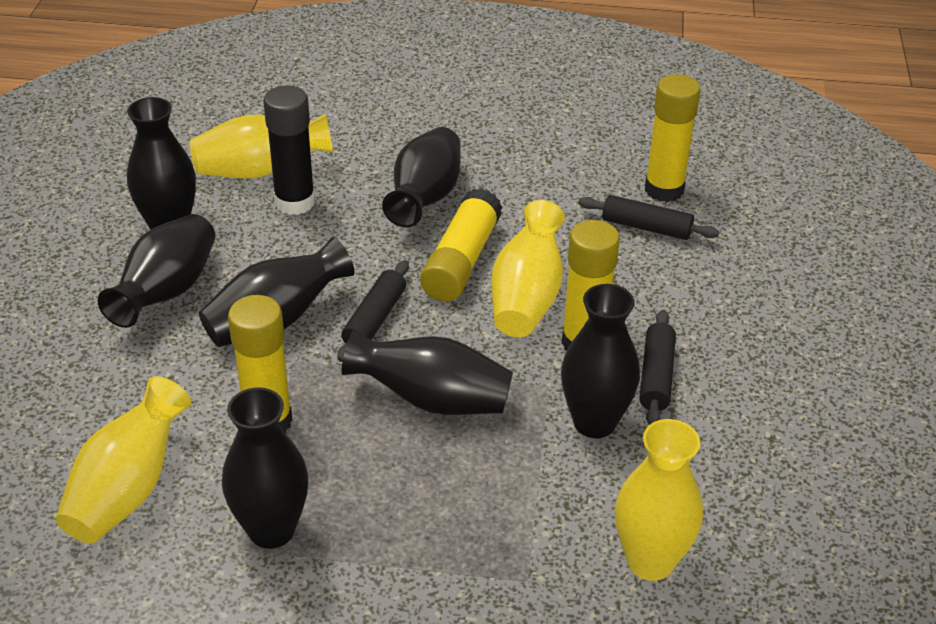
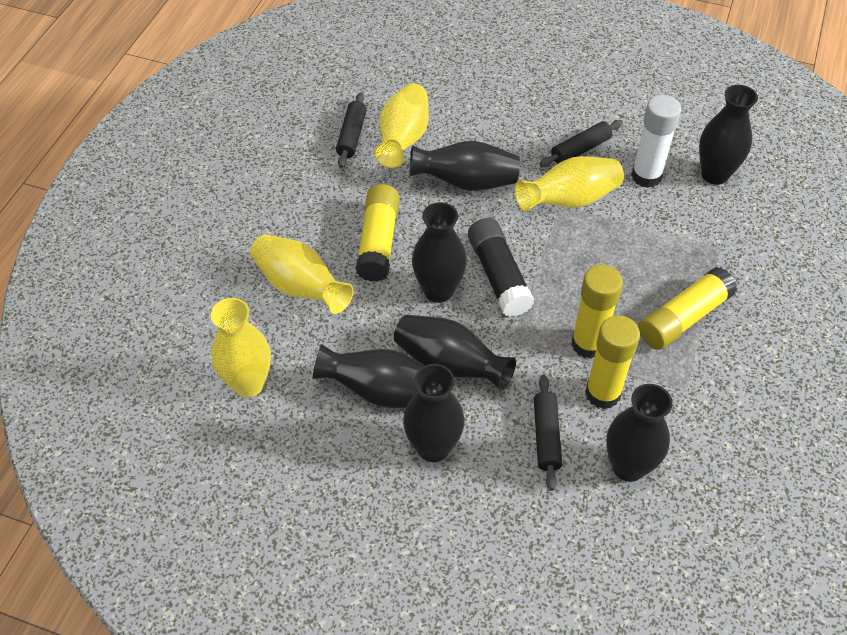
white glue stick: none = 0 -> [631,95,681,188] = 1

